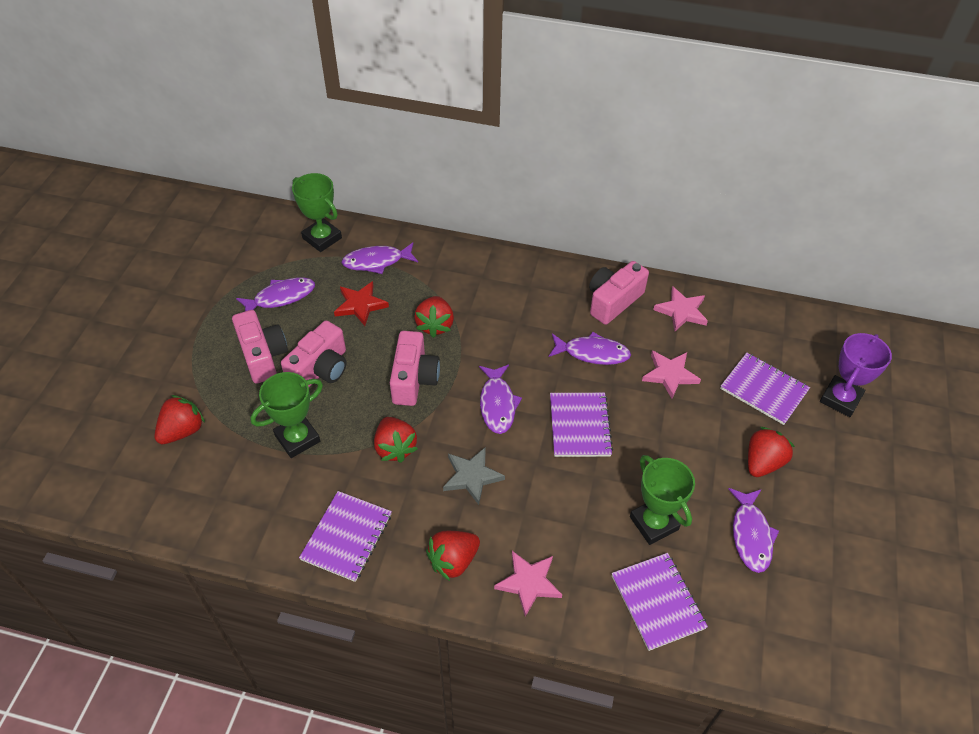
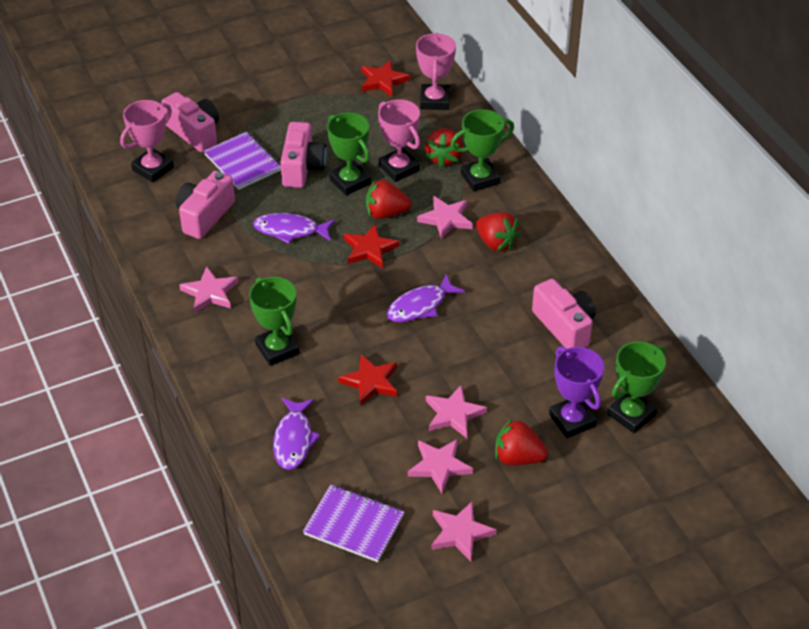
green trophy: [250,372,323,458] [292,173,342,252] [630,455,695,545] = 3 -> [249,277,300,366] [327,112,371,196] [451,109,514,192] [608,341,666,433] = 4
grey star: [443,447,505,505] = 1 -> none = 0
pink star: [494,551,562,617] [642,350,701,399] [653,287,708,331] = 3 -> [179,266,238,313] [408,439,473,494] [417,196,473,239] [426,385,487,438] [431,502,496,562] = 5
pink trophy: none = 0 -> [120,100,174,182] [378,99,420,182] [416,33,456,110] = 3
purple fish: [236,277,315,311] [341,243,418,274] [479,365,522,434] [549,332,631,365] [728,488,779,573] = 5 -> [253,213,335,244] [273,398,321,470] [386,274,465,322] = 3
purple notebook: [299,491,392,582] [550,393,613,457] [612,553,708,651] [720,352,810,425] = 4 -> [204,132,281,190] [303,485,404,562] = 2
red star: [334,281,389,326] = 1 -> [338,354,397,406] [344,224,400,268] [361,60,410,97] = 3
red strawberry: [154,395,205,444] [374,417,418,463] [414,296,454,338] [426,531,480,581] [748,427,795,477] = 5 -> [366,179,412,219] [425,129,463,168] [476,212,520,252] [495,418,548,465] = 4

